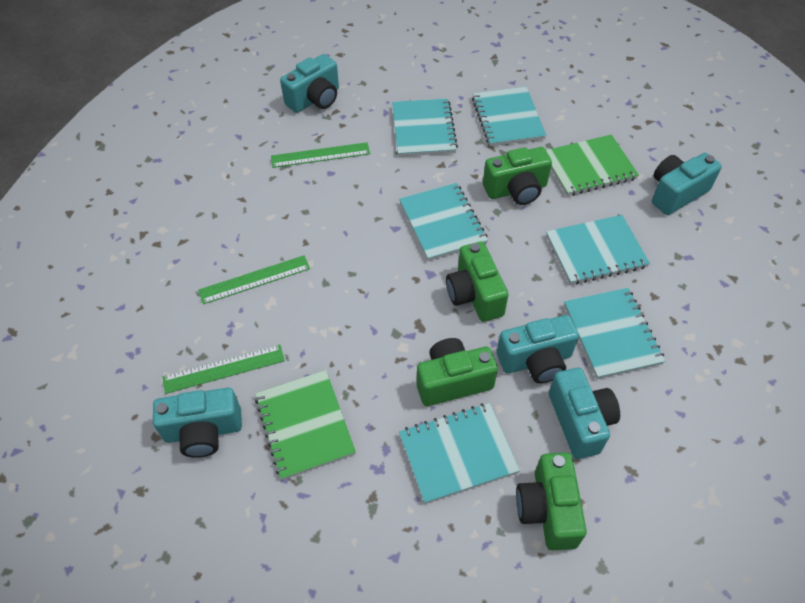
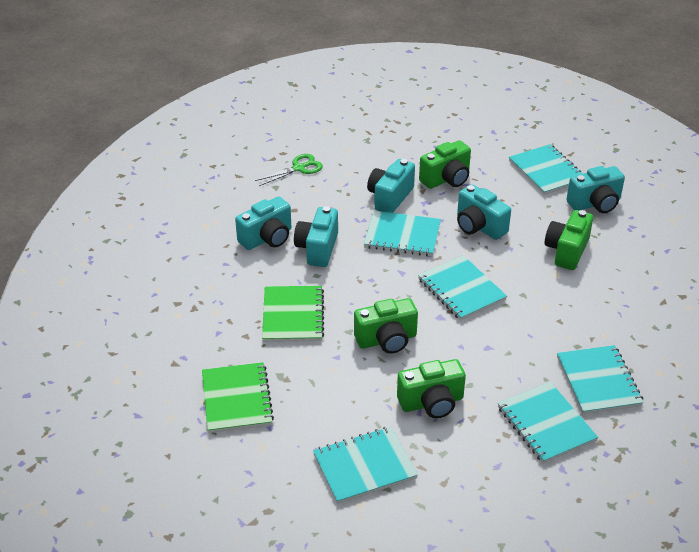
green ruler: [162,345,285,394] [198,255,310,304] [271,142,370,168] = 3 -> none = 0
green scissors: none = 0 -> [255,154,323,186] = 1

